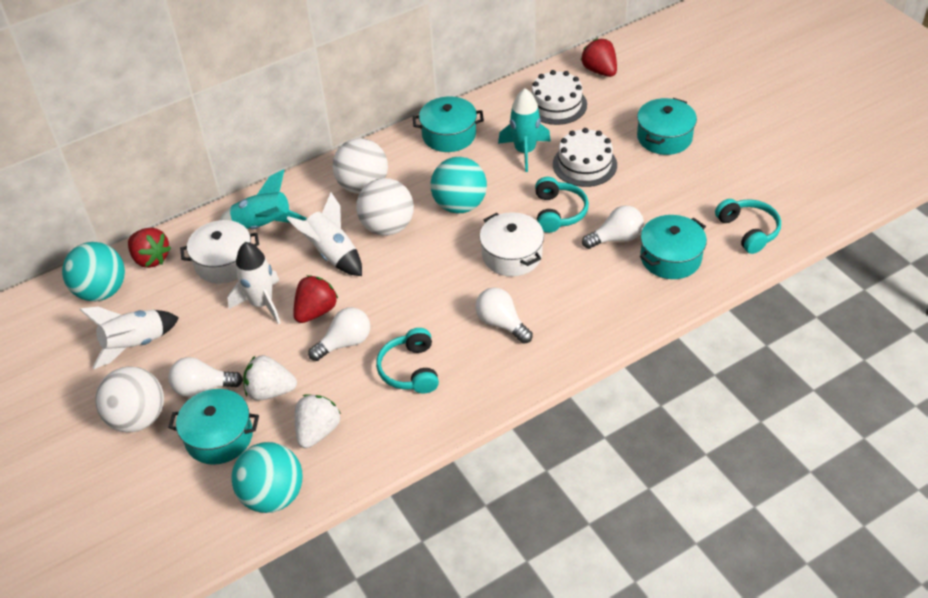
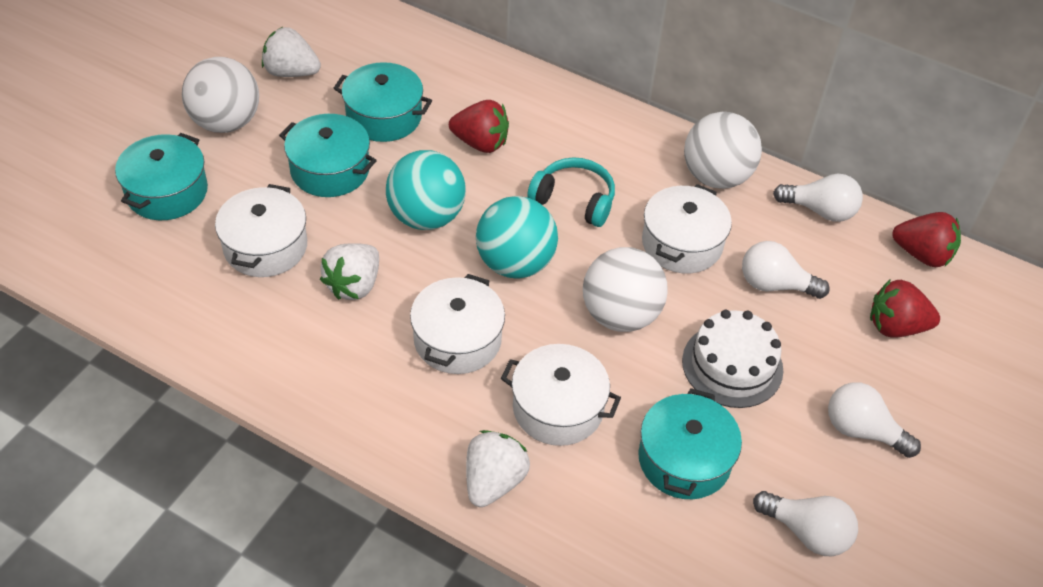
turquoise ball: [62,242,125,301] [231,442,303,513] [430,157,487,213] = 3 -> [386,150,466,230] [476,196,558,278] = 2
turquoise headphones: [376,328,439,393] [535,177,589,233] [715,199,781,254] = 3 -> [527,157,615,227] = 1
turquoise rocket: [219,169,307,229] [498,88,551,172] = 2 -> none = 0
white cake: [532,70,587,125] [553,128,617,187] = 2 -> [682,310,783,408] = 1
white pot: [180,220,259,284] [479,212,544,276] = 2 -> [215,184,307,277] [410,274,505,374] [501,344,621,446] [642,184,732,273] = 4
white rocket: [80,307,179,369] [227,242,281,324] [287,192,362,276] = 3 -> none = 0
white strawberry: [243,355,297,401] [295,394,341,448] = 2 -> [262,27,321,77] [320,243,379,300] [466,430,530,507] = 3

